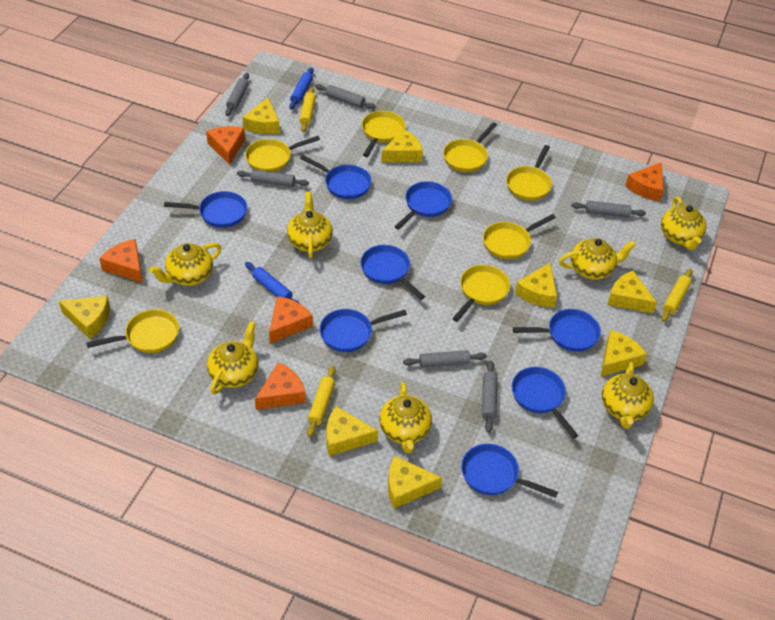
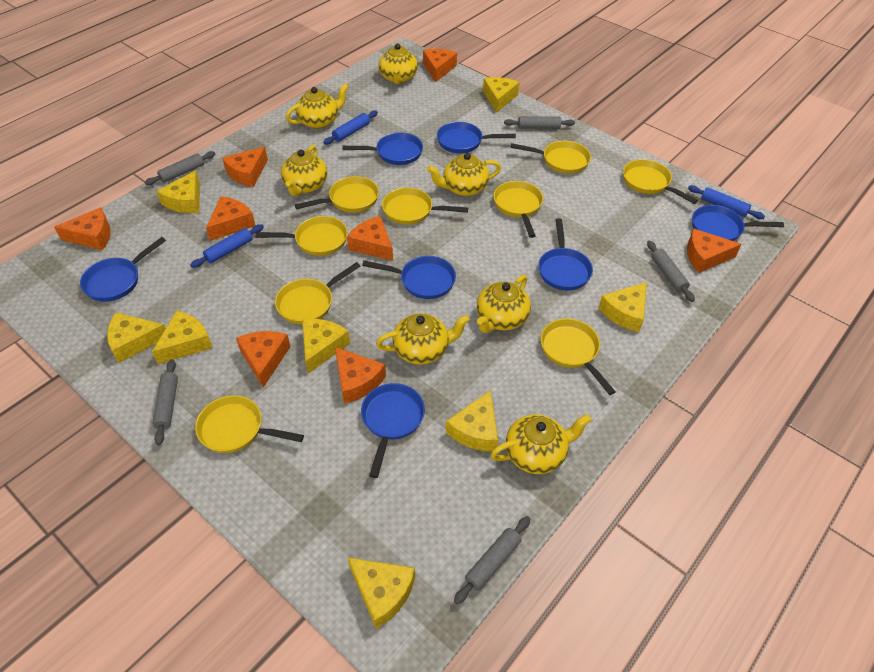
blue pan: [164,191,247,228] [300,155,371,199] [320,309,407,352] [361,245,425,300] [394,181,452,230] [461,444,558,498] [512,367,578,439] [513,309,601,352] = 8 -> [80,237,166,302] [342,132,423,165] [361,383,425,478] [362,256,456,299] [437,122,516,153] [538,218,593,291] [692,205,784,241] = 7
blue rolling pin: [245,262,300,304] [289,67,314,110] = 2 -> [190,224,264,268] [323,111,378,145] [688,185,765,219] = 3
grey rolling pin: [225,73,249,116] [237,169,309,187] [315,84,376,109] [403,350,487,368] [482,361,497,433] [571,201,646,218] = 6 -> [145,151,215,185] [152,359,178,445] [454,516,530,604] [504,116,575,129] [647,241,695,302] = 5
orange cheese: [99,239,143,283] [206,126,245,165] [255,362,306,410] [269,296,313,344] [625,162,664,202] = 5 -> [54,207,111,250] [206,196,256,241] [222,147,268,187] [236,331,290,387] [335,347,386,403] [347,216,393,261] [423,49,457,82] [687,229,742,273] = 8
yellow pan: [86,309,179,353] [245,136,320,172] [362,111,405,157] [443,122,497,172] [452,265,510,322] [483,214,556,259] [506,145,552,201] = 7 -> [195,395,304,453] [256,216,348,256] [275,262,360,324] [295,176,379,213] [382,187,468,225] [494,181,543,238] [510,141,591,174] [541,319,616,395] [623,159,698,204] = 9
yellow rolling pin: [299,87,316,132] [307,366,336,437] [661,269,693,322] = 3 -> none = 0

